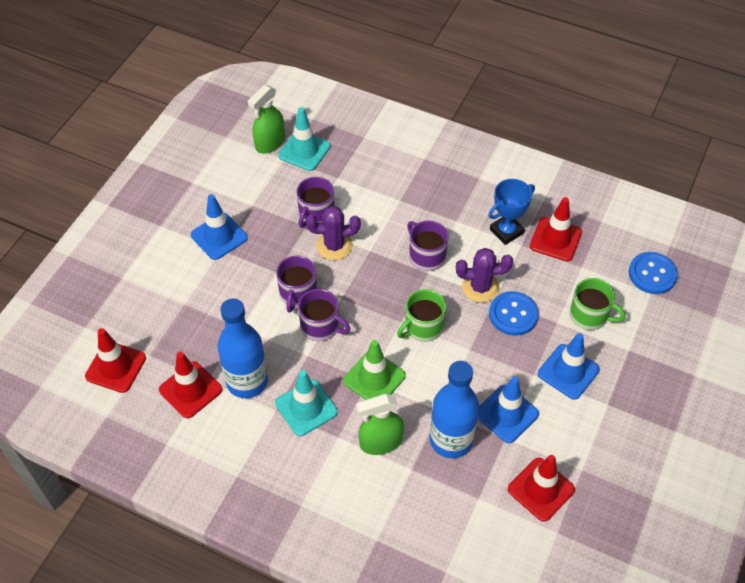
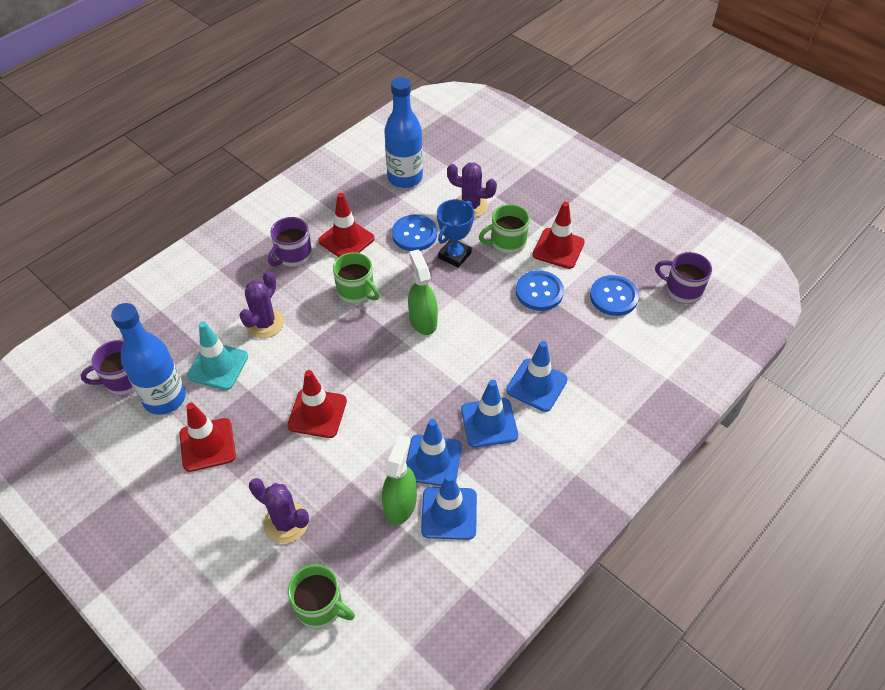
blue button: [489,291,539,336] [629,252,678,294] = 2 -> [392,215,437,251] [516,270,564,311] [590,275,639,316] = 3
blue traffic cone: [191,194,248,260] [478,377,539,443] [538,333,600,400] = 3 -> [406,419,462,486] [421,474,477,540] [461,380,518,447] [506,341,568,412] = 4
green mug: [397,289,446,342] [570,278,626,330] = 2 -> [288,565,355,629] [333,252,380,304] [479,204,530,254] = 3
green traffic cone: [343,340,406,400] = 1 -> none = 0
purple cactus: [306,206,361,260] [456,248,513,303] = 2 -> [239,271,284,338] [249,478,309,543] [447,162,497,218] = 3
purple mug: [276,256,317,313] [297,177,334,228] [298,289,350,341] [407,220,448,271] = 4 -> [81,340,135,395] [268,217,312,267] [655,252,712,304] = 3
turquoise traffic cone: [275,370,338,436] [278,107,331,171] = 2 -> [187,322,248,390] = 1

